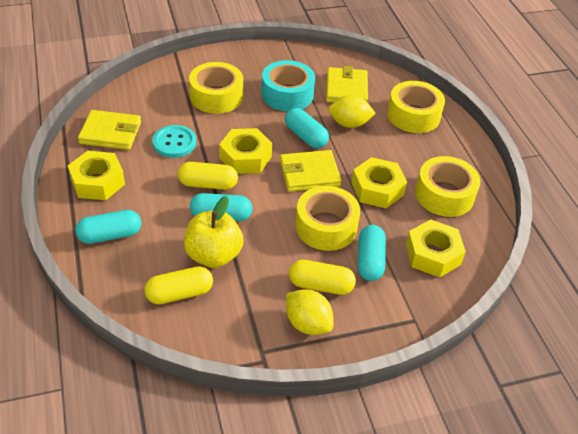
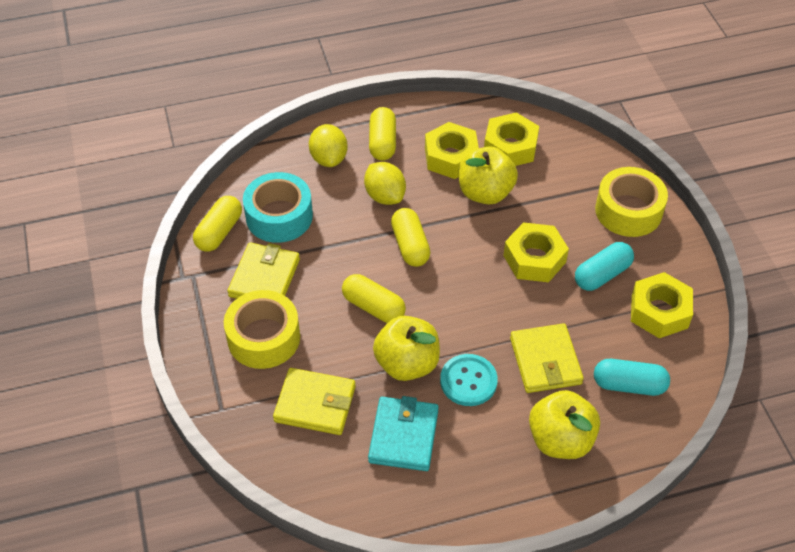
turquoise capsule: [75,210,141,244] [190,193,252,221] [285,108,329,148] [358,225,386,281] = 4 -> [575,242,634,291] [594,359,670,396] = 2
turquoise wallet: none = 0 -> [368,396,439,471] = 1
yellow apple: [184,196,243,268] = 1 -> [373,316,440,381] [459,146,518,204] [529,390,600,459] = 3
yellow capsule: [145,266,213,304] [178,162,238,190] [289,260,356,295] = 3 -> [193,196,242,251] [342,274,406,323] [369,107,396,161] [391,208,430,267] = 4
yellow tape: [189,62,243,114] [295,186,360,251] [387,81,445,133] [415,156,480,217] = 4 -> [224,290,300,369] [595,167,668,237] = 2

